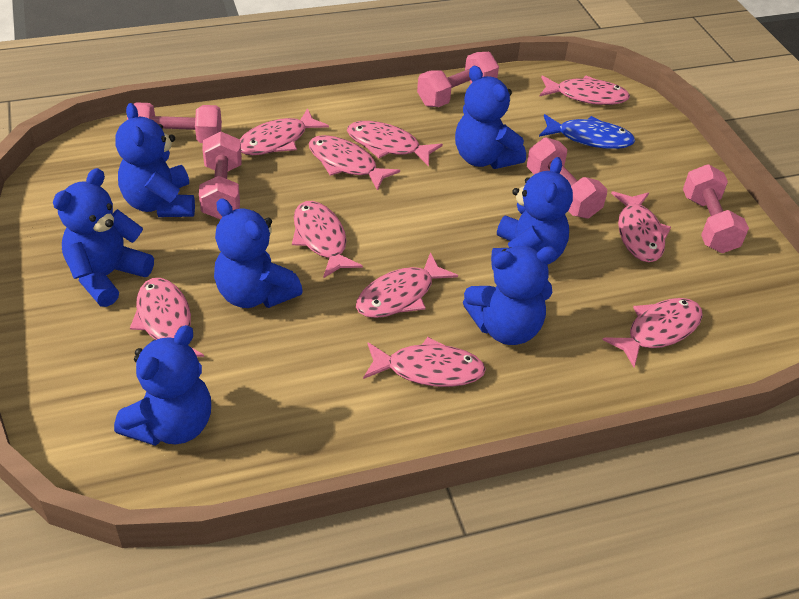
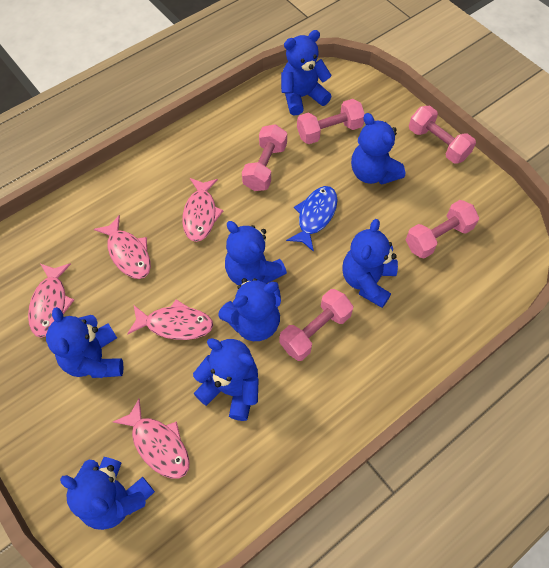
blue teddy bear: [53,168,154,307] [114,325,211,446] [115,103,195,217] [214,198,303,308] [455,66,526,169] [463,246,558,345] [491,157,573,270] = 7 -> [46,307,124,378] [60,457,155,530] [193,338,259,421] [218,278,281,341] [225,221,287,285] [281,30,332,116] [342,219,398,308] [351,113,405,185] = 8
pink fish: [130,278,204,357] [240,108,329,155] [292,201,363,278] [309,135,400,191] [347,121,443,167] [356,252,458,318] [363,337,486,387] [539,75,630,105] [602,298,703,367] [611,191,671,262] = 10 -> [28,263,74,338] [94,215,151,279] [113,398,190,479] [127,299,213,340] [182,178,224,242] = 5

